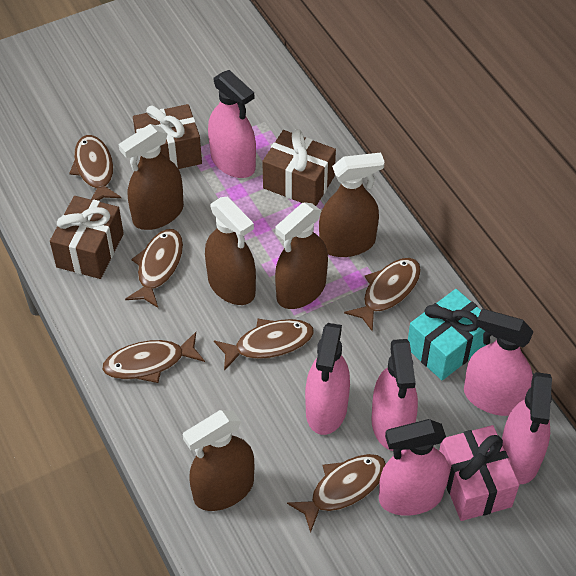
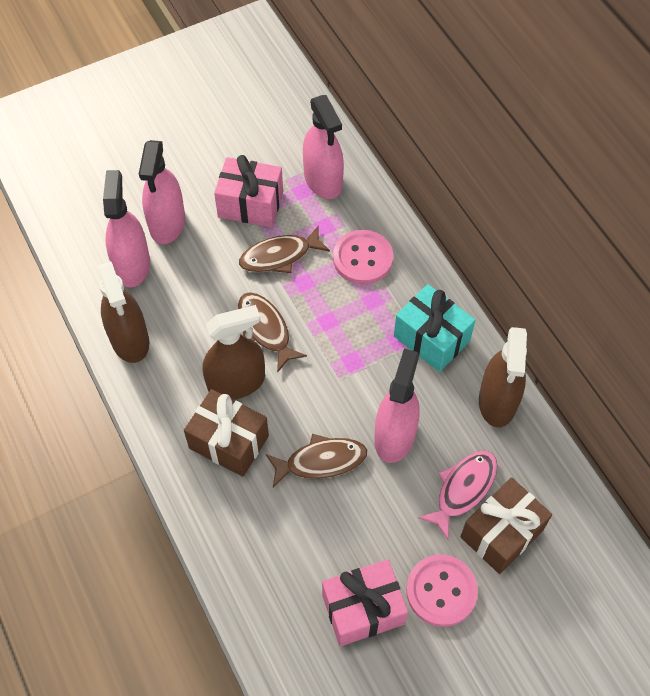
brown fish: [69,135,121,201] [102,332,205,383] [125,229,183,308] [214,319,314,371] [287,454,386,533] [344,258,421,332] = 6 -> [238,292,307,373] [239,226,330,273] [266,434,367,487] = 3
brown gift: [50,196,124,279] [133,104,202,169] [262,129,336,206] = 3 -> [184,389,269,477] [460,477,552,574] = 2
brown spray bottle: [119,124,184,230] [183,410,254,511] [205,197,256,305] [275,202,328,309] [319,153,385,257] = 5 -> [97,261,149,363] [202,305,265,400] [479,327,527,427] = 3
pink button: none = 0 -> [333,230,393,284] [406,554,478,627] = 2
pink fish: none = 0 -> [418,451,497,540] = 1
pink gift: [439,425,519,521] = 1 -> [214,155,283,227] [322,559,408,646] = 2
pink spray bottle: [208,70,256,178] [305,323,350,435] [371,339,418,451] [379,419,449,516] [464,309,534,416] [502,372,552,484] = 6 -> [103,170,150,288] [139,140,185,244] [303,95,344,199] [374,349,420,463] = 4

